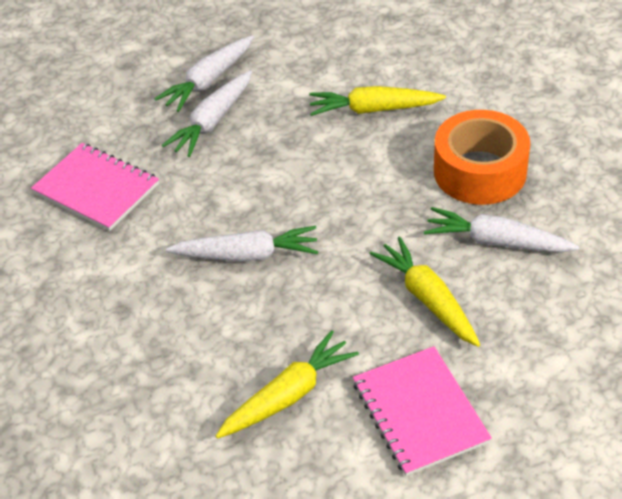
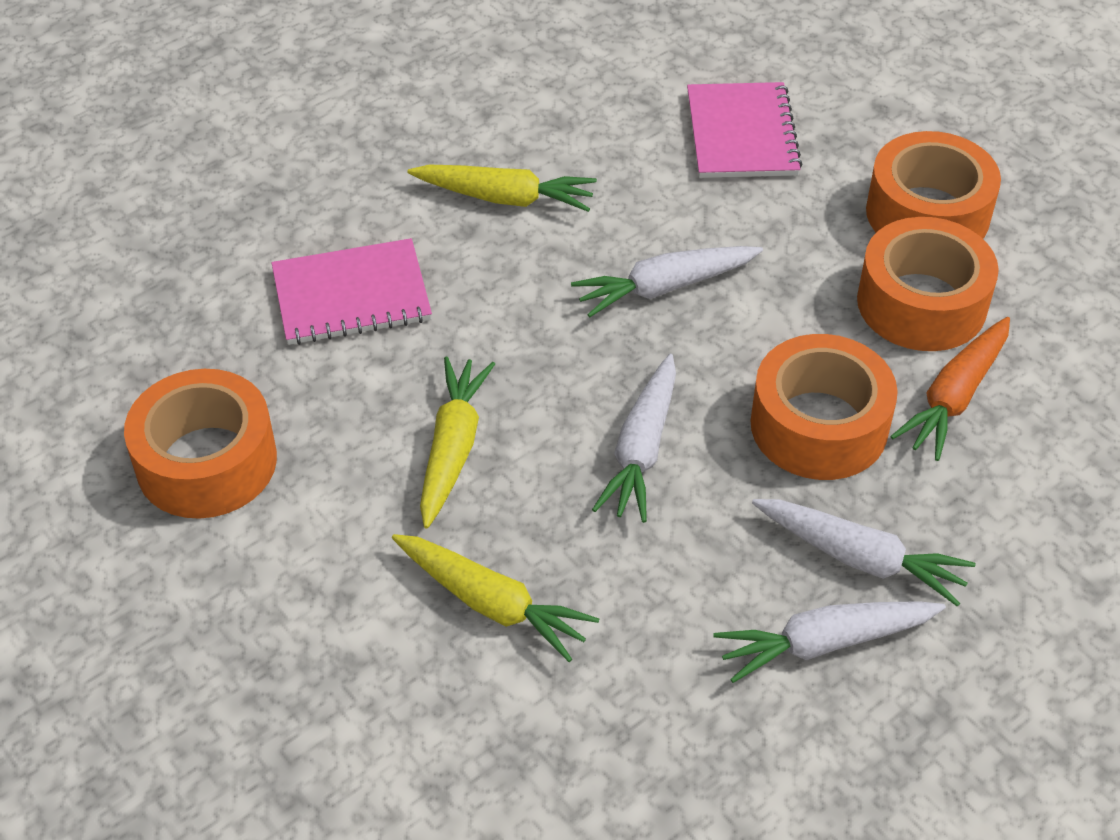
orange carrot: none = 0 -> [890,317,1010,461] = 1
orange tape: [434,110,530,205] = 1 -> [124,369,277,519] [750,334,898,480] [857,217,999,351] [866,131,1001,239] = 4

